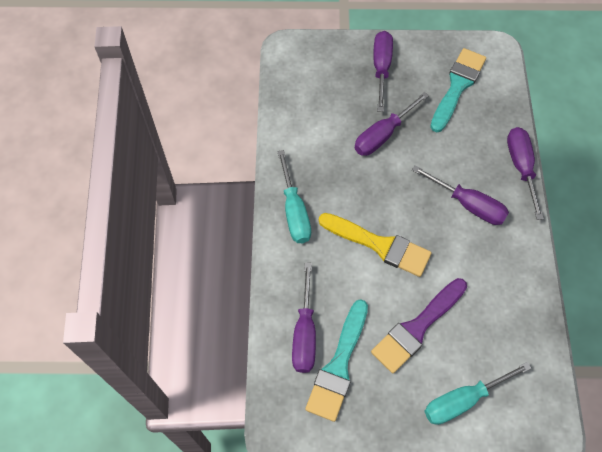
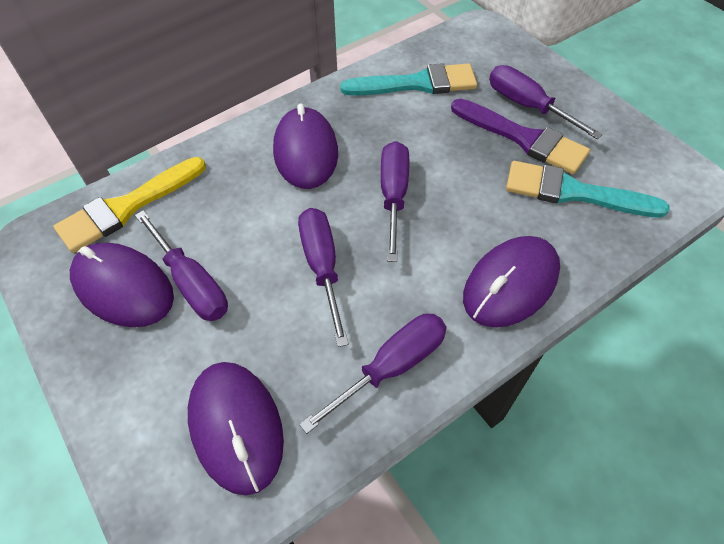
purple mouse: none = 0 -> [70,243,174,327] [188,362,284,496] [273,103,338,189] [463,236,560,327] = 4
turquoise screwdriver: [277,150,311,243] [424,362,532,425] = 2 -> none = 0

